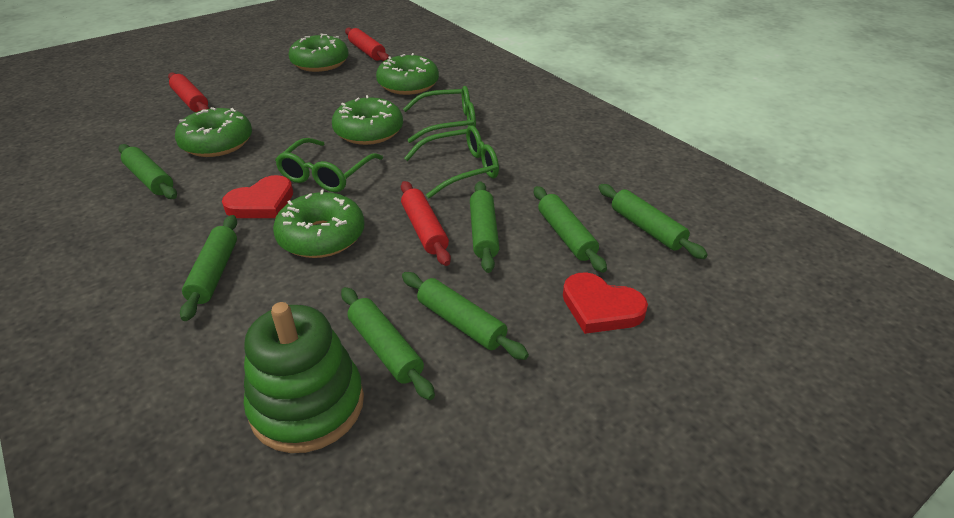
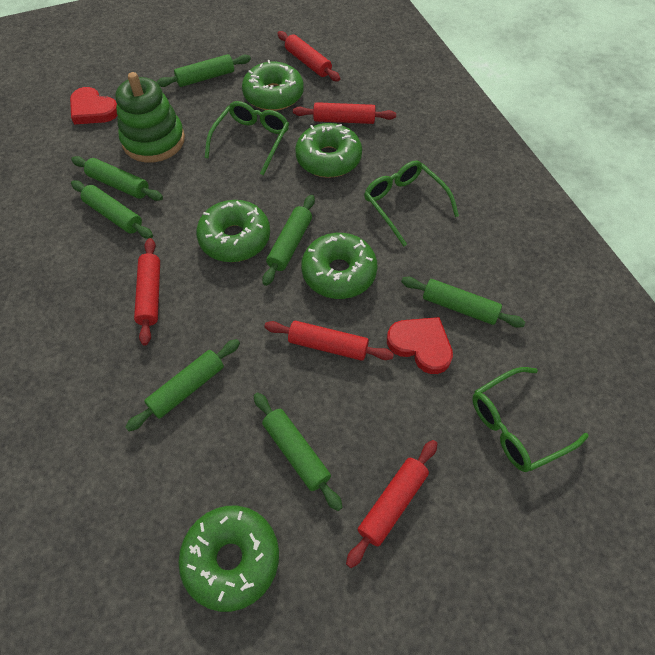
red rolling pin: [168,72,209,112] [345,27,389,62] [401,181,451,266] = 3 -> [134,238,160,345] [264,321,394,361] [277,31,340,81] [293,102,396,124] [346,440,437,568] = 5

